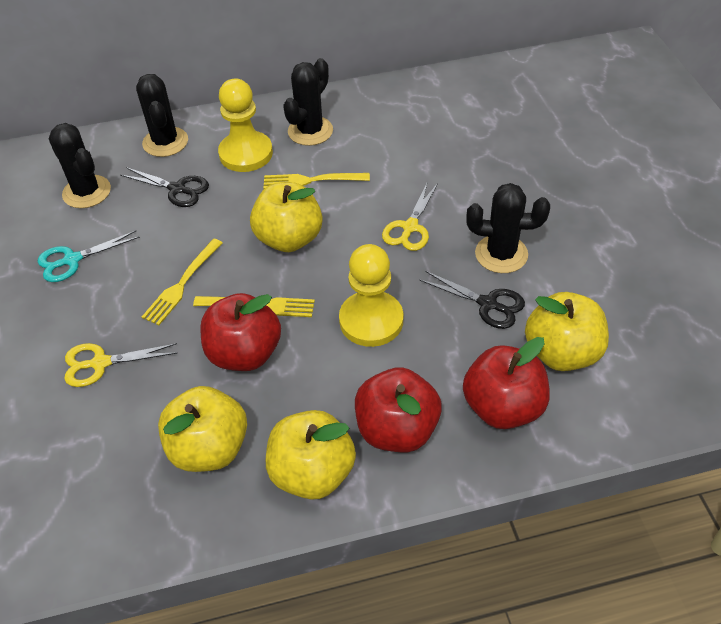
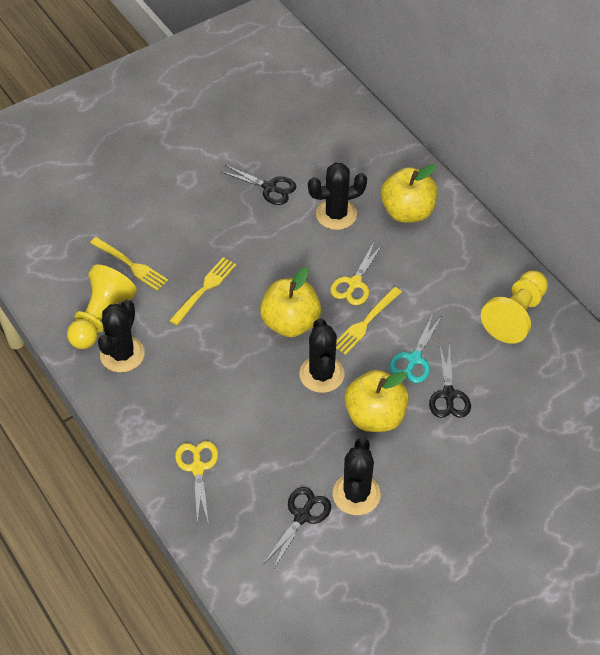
black scissors: [120,167,209,207] [420,271,525,329] = 2 -> [220,165,296,205] [263,487,331,570] [429,345,471,418] = 3
red apple: [200,293,281,371] [355,367,442,452] [463,337,550,429] = 3 -> none = 0
yellow apple: [158,386,247,472] [250,182,323,252] [266,410,356,500] [525,292,609,371] = 4 -> [260,267,321,337] [344,370,409,432] [381,164,438,223] = 3

